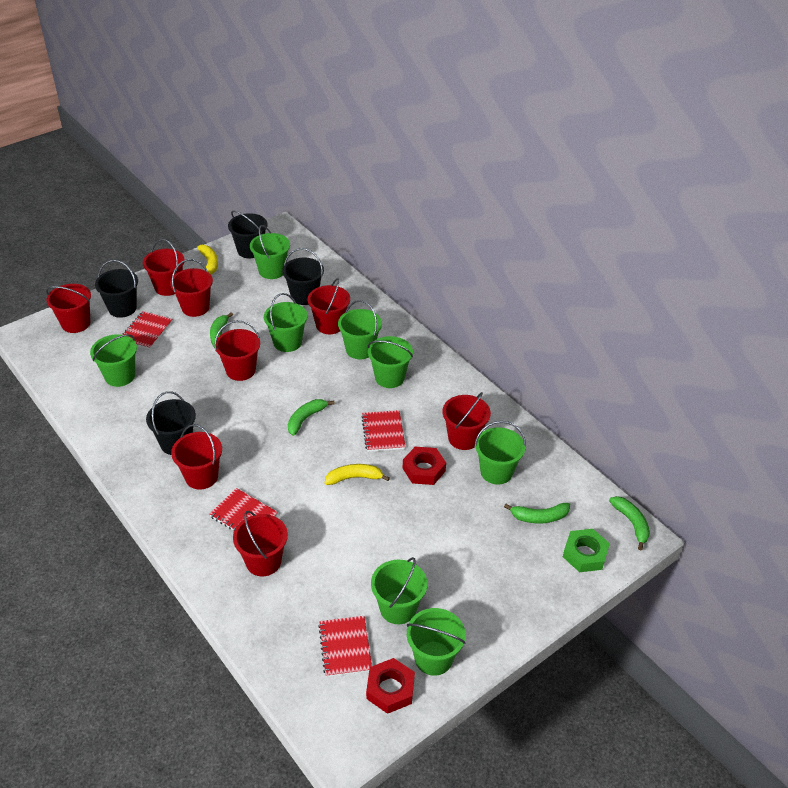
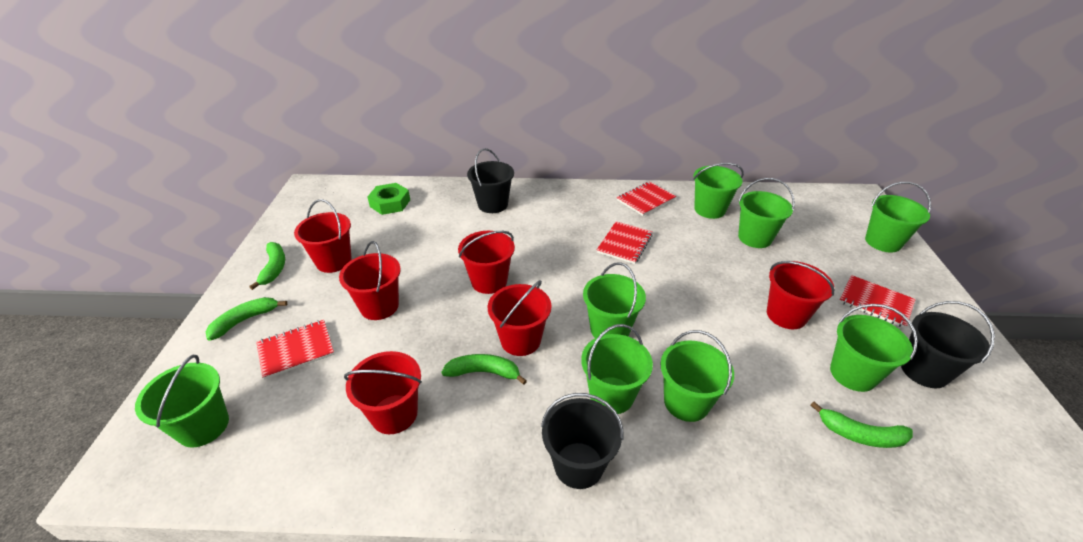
black bucket: [95,260,138,318] [146,391,196,455] [228,210,268,258] [282,248,324,305] = 4 -> [467,148,514,213] [541,393,623,489] [901,301,995,388] = 3
red bucket: [46,284,91,333] [143,239,185,296] [170,259,213,317] [171,424,222,490] [214,320,260,381] [233,511,288,576] [308,278,350,334] [442,392,491,450] = 8 -> [294,199,352,273] [339,241,401,320] [344,351,422,434] [458,231,515,294] [488,280,551,356] [767,261,835,329] = 6
red nut: [366,658,415,714] [403,447,446,485] = 2 -> none = 0
yellow banana: [197,245,218,274] [325,464,390,485] = 2 -> none = 0

